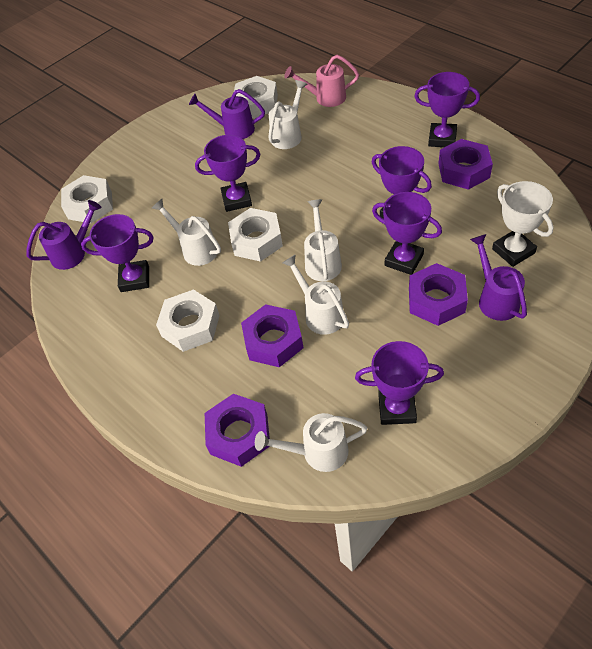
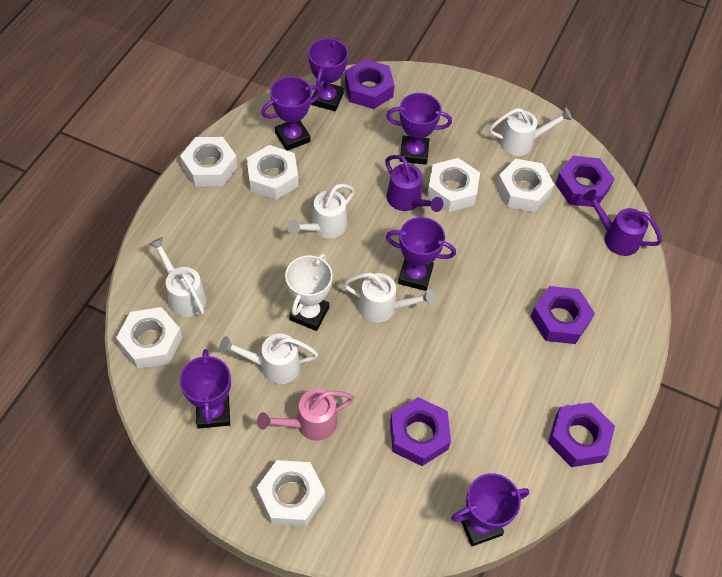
purple nut: [205,394,270,467] [241,304,303,367] [409,263,468,326] [438,139,493,190] = 4 -> [345,59,394,109] [390,397,451,466] [530,286,595,344] [548,402,615,467] [555,156,615,207] = 5
purple watering can: [26,200,102,270] [189,89,265,139] [470,234,527,321] = 3 -> [385,155,443,212] [583,189,662,256] = 2
white nut: [61,175,113,224] [156,289,220,352] [228,208,283,262] [234,76,278,119] = 4 -> [116,307,182,369] [180,137,238,186] [247,145,298,200] [257,460,325,527] [427,158,480,212] [496,159,554,212] = 6

